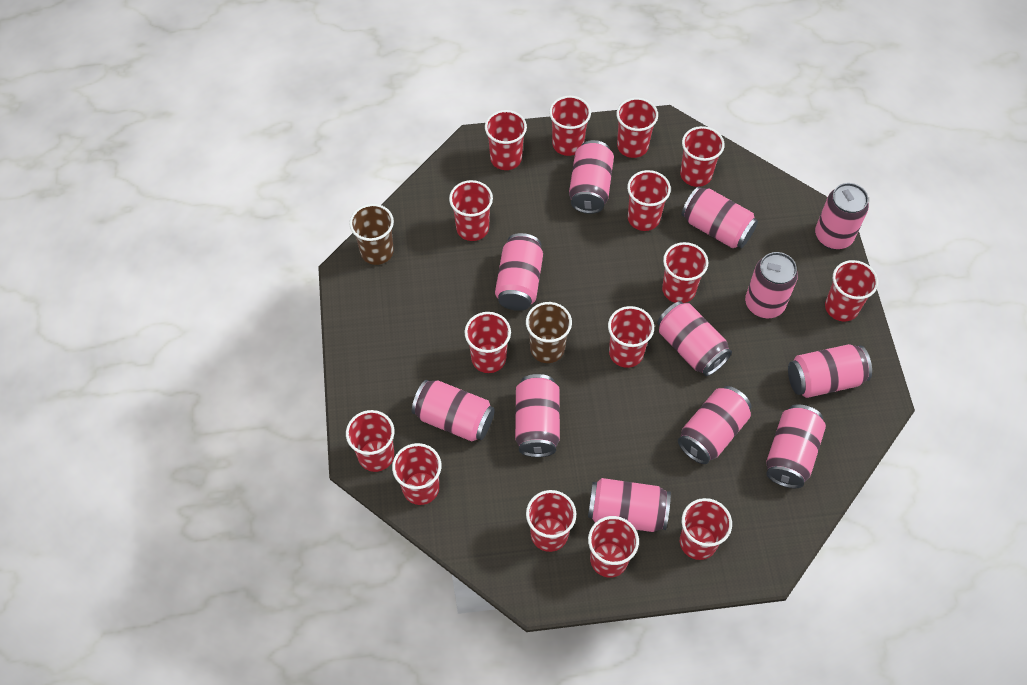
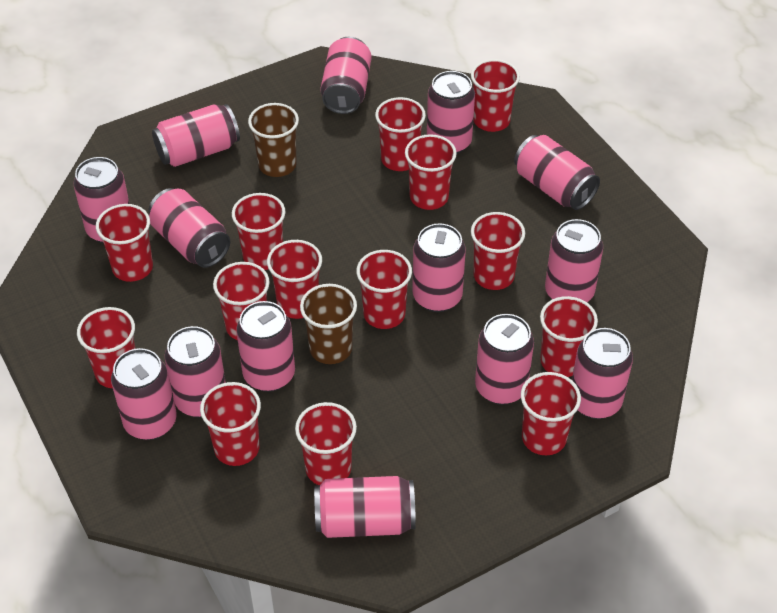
pink can: [412,380,495,442] [495,233,543,311] [515,374,560,457] [569,140,614,214] [588,478,671,532] [657,301,732,376] [678,386,751,464] [681,186,758,248] [745,252,798,318] [766,405,826,488] [788,344,872,398] [815,183,869,250] = 12 -> [74,157,130,243] [111,348,177,440] [148,188,230,268] [152,104,240,167] [165,326,226,418] [236,301,295,392] [314,476,416,538] [320,37,371,114] [412,223,466,312] [427,71,475,154] [475,314,534,405] [514,135,600,210] [545,219,603,302] [572,328,633,419] = 14
red cup: [346,410,394,472] [392,443,441,505] [449,180,493,241] [464,312,511,373] [485,110,527,170] [526,490,576,552] [549,96,591,156] [588,516,639,578] [608,306,654,368] [616,98,658,158] [627,170,671,231] [662,242,708,303] [680,126,725,187] [680,498,732,560] [825,260,878,321] = 15 -> [77,307,135,388] [96,204,153,282] [200,382,261,466] [213,262,270,340] [232,193,286,270] [267,240,322,319] [295,402,357,485] [356,250,412,329] [375,97,426,171] [405,134,457,210] [471,59,520,132] [471,212,525,290] [521,372,581,455] [540,296,598,377] = 14

